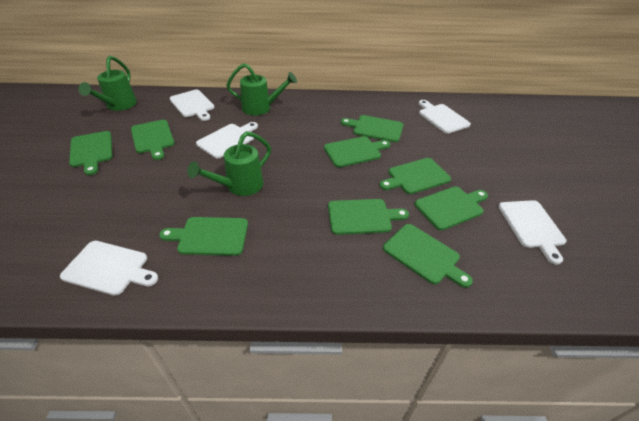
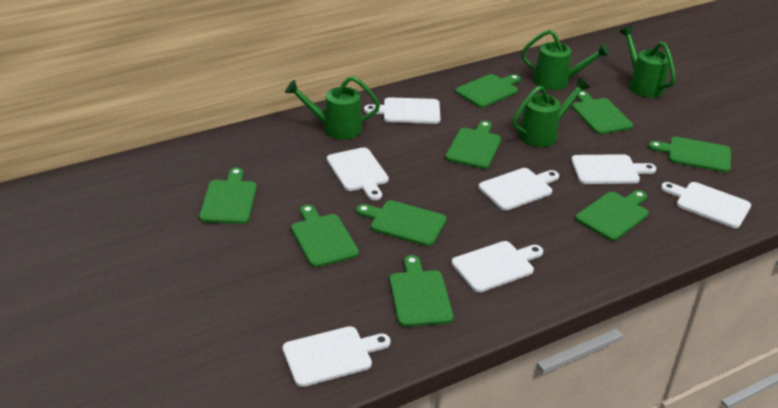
green watering can: [79,56,137,111] [187,131,271,196] [226,63,297,115] = 3 -> [285,76,380,140] [512,78,590,147] [521,30,609,90] [619,26,676,98] = 4
white cutting board: [60,241,158,296] [170,89,215,121] [196,122,258,158] [419,100,471,134] [498,200,566,265] = 5 -> [282,326,391,387] [327,147,389,200] [364,97,441,124] [452,241,543,292] [479,168,559,211] [571,154,656,184] [661,182,751,228] = 7

